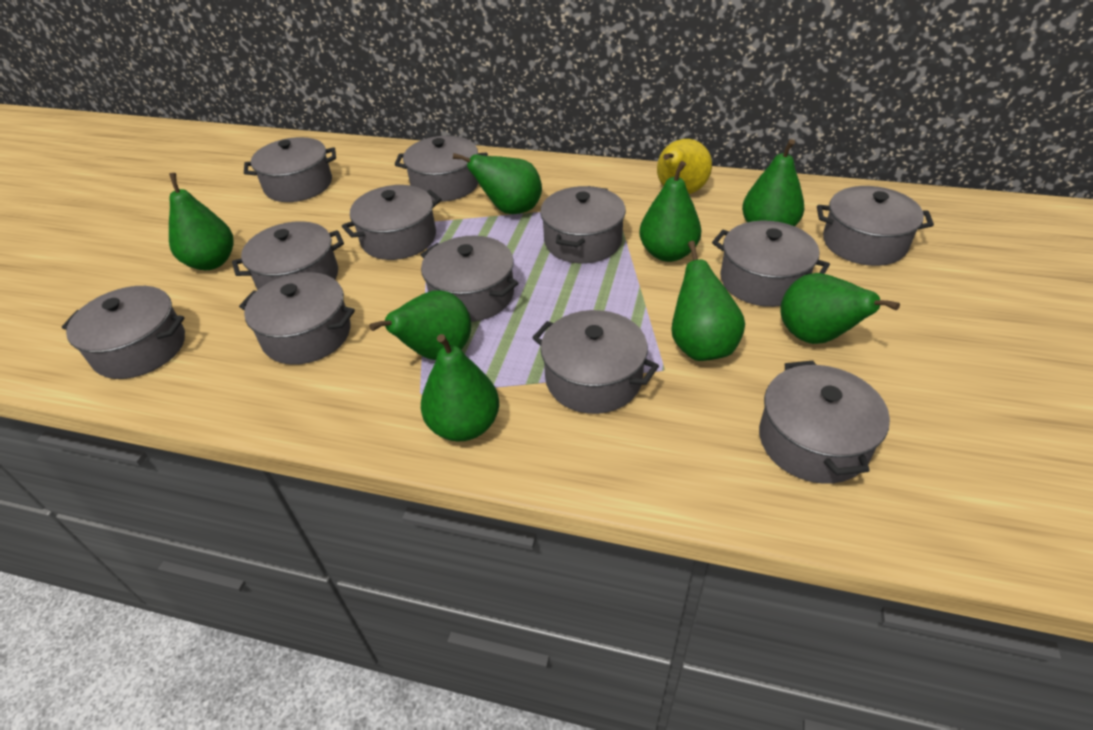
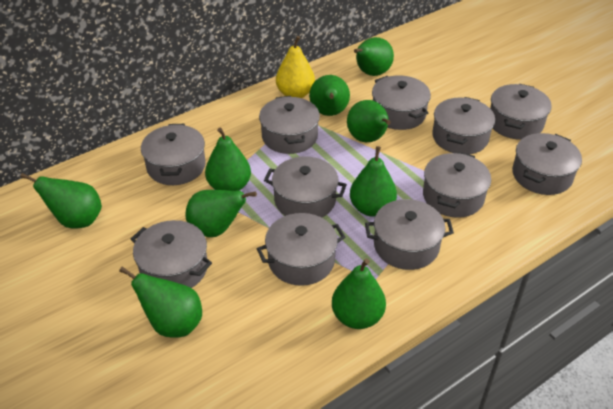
green pear: [169,173,233,270] [369,290,471,360] [421,334,499,441] [453,153,542,214] [639,161,702,262] [671,241,745,361] [742,139,804,226] [780,273,900,344] = 8 -> [20,173,102,228] [119,266,202,338] [185,190,257,237] [205,128,251,191] [309,75,350,116] [332,259,386,329] [347,100,391,142] [350,146,397,217] [354,37,394,76] = 9
grey pot: [62,286,185,379] [232,221,344,290] [239,272,355,365] [244,137,336,202] [342,185,442,260] [395,136,488,202] [421,236,519,322] [532,310,659,414] [540,186,626,263] [712,221,830,307] [759,361,890,484] [817,186,934,266] = 12 -> [131,220,212,288] [141,124,206,185] [257,213,345,286] [259,96,320,154] [264,156,347,217] [365,199,454,270] [372,75,431,130] [423,152,491,218] [432,97,495,154] [490,84,551,140] [512,133,582,195] = 11

